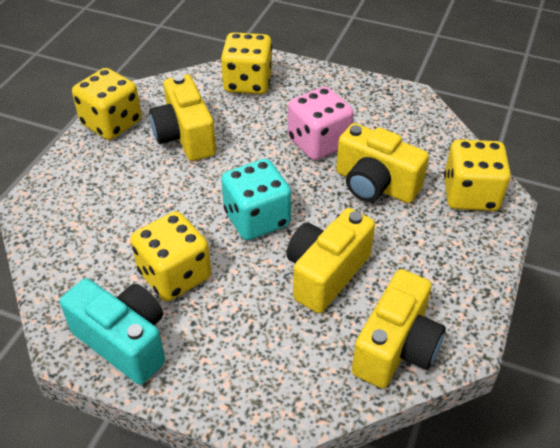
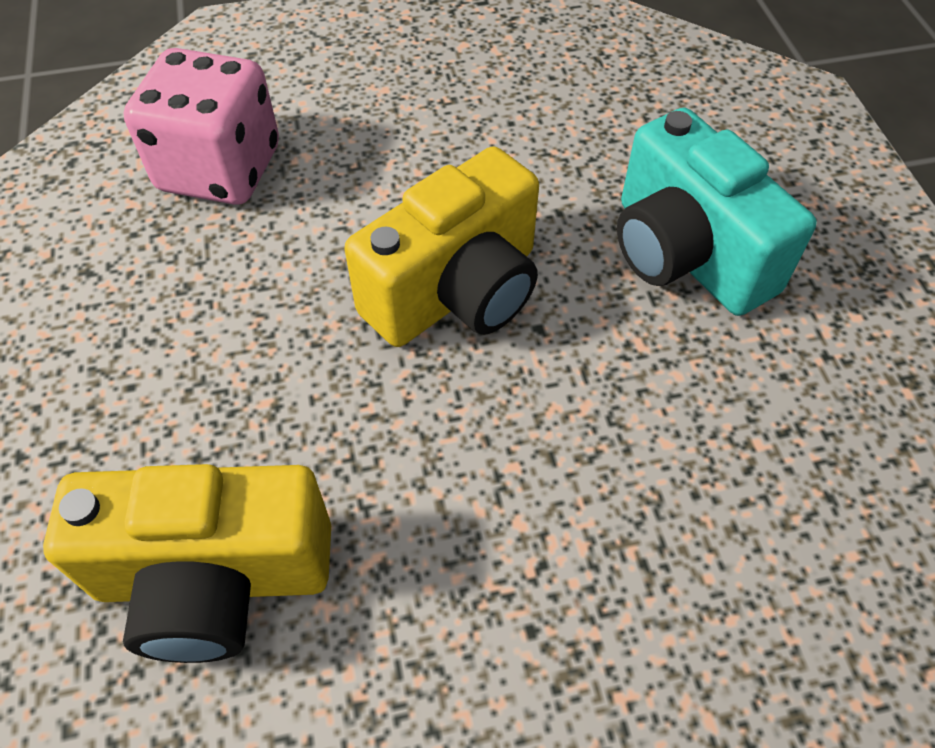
turquoise dice: [221,159,291,240] = 1 -> none = 0
yellow camera: [149,74,216,161] [286,208,375,313] [336,123,429,203] [352,269,446,388] = 4 -> [43,464,331,663] [345,146,539,347] = 2
yellow dice: [72,68,142,140] [130,211,211,301] [221,32,272,94] [444,139,511,211] = 4 -> none = 0

